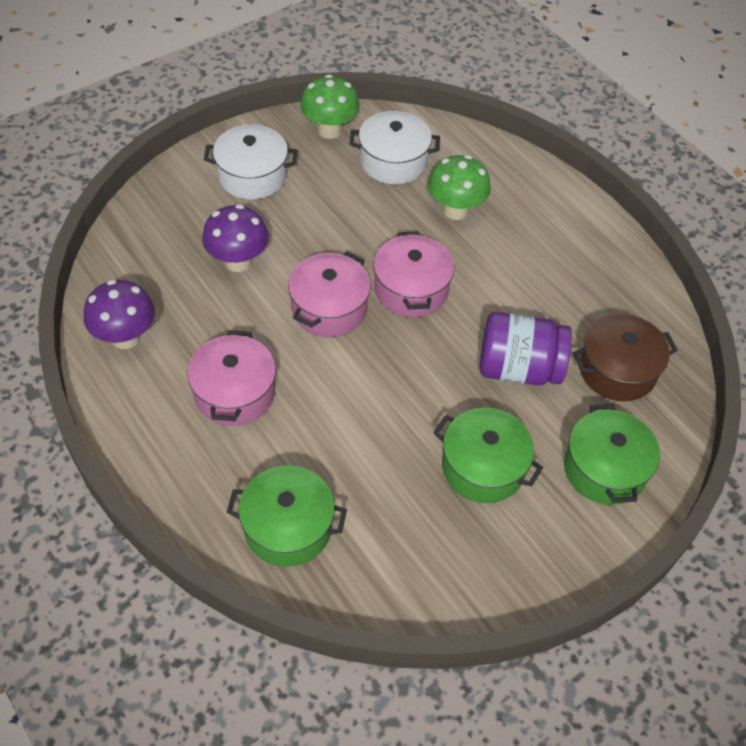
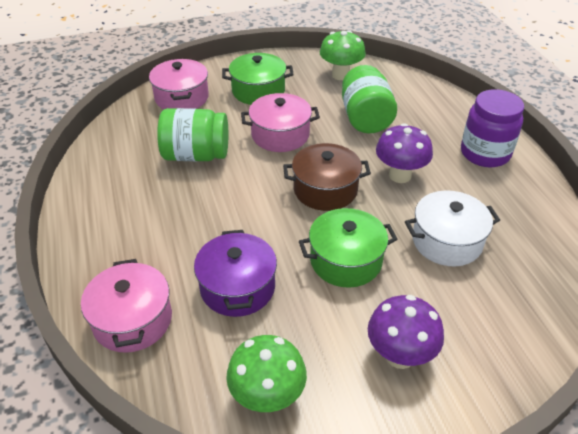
green jar: none = 0 -> [157,108,228,161] [342,65,397,133] = 2
green pot: [227,465,347,567] [433,408,543,503] [564,404,660,505] = 3 -> [222,53,294,105] [299,208,397,288] = 2
purple pot: none = 0 -> [194,230,277,317] = 1
white pot: [204,125,297,200] [350,111,440,184] = 2 -> [405,190,500,266] = 1

